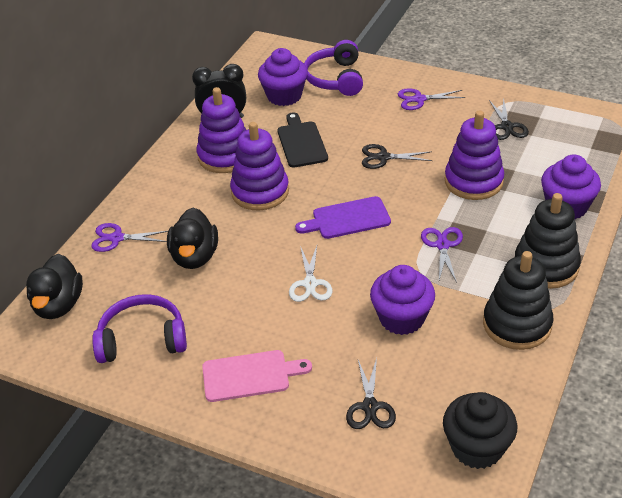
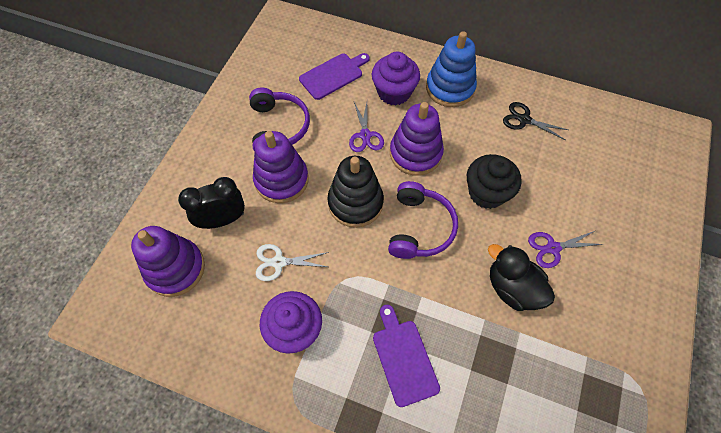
black cutting board: [277,112,328,168] = 1 -> none = 0
black duck: [26,254,83,319] [167,208,218,269] = 2 -> [488,244,555,311] = 1
black scissors: [346,358,396,429] [362,144,432,169] [489,97,529,140] = 3 -> [503,102,568,140] = 1
black stacking toy: [483,251,553,350] [515,193,581,289] = 2 -> [327,156,384,228] = 1
blue stacking toy: none = 0 -> [426,31,477,107] = 1
pink cutting board: [202,350,312,402] = 1 -> none = 0
purple cupcake: [258,48,308,106] [370,265,435,335] [541,154,601,220] = 3 -> [260,291,322,354] [372,52,420,106] = 2
purple cutting board: [295,196,391,239] = 1 -> [299,53,370,100] [373,305,440,407] = 2
purple scissors: [91,223,168,252] [398,88,466,110] [421,227,463,283] = 3 -> [349,102,384,152] [528,231,603,268] = 2

